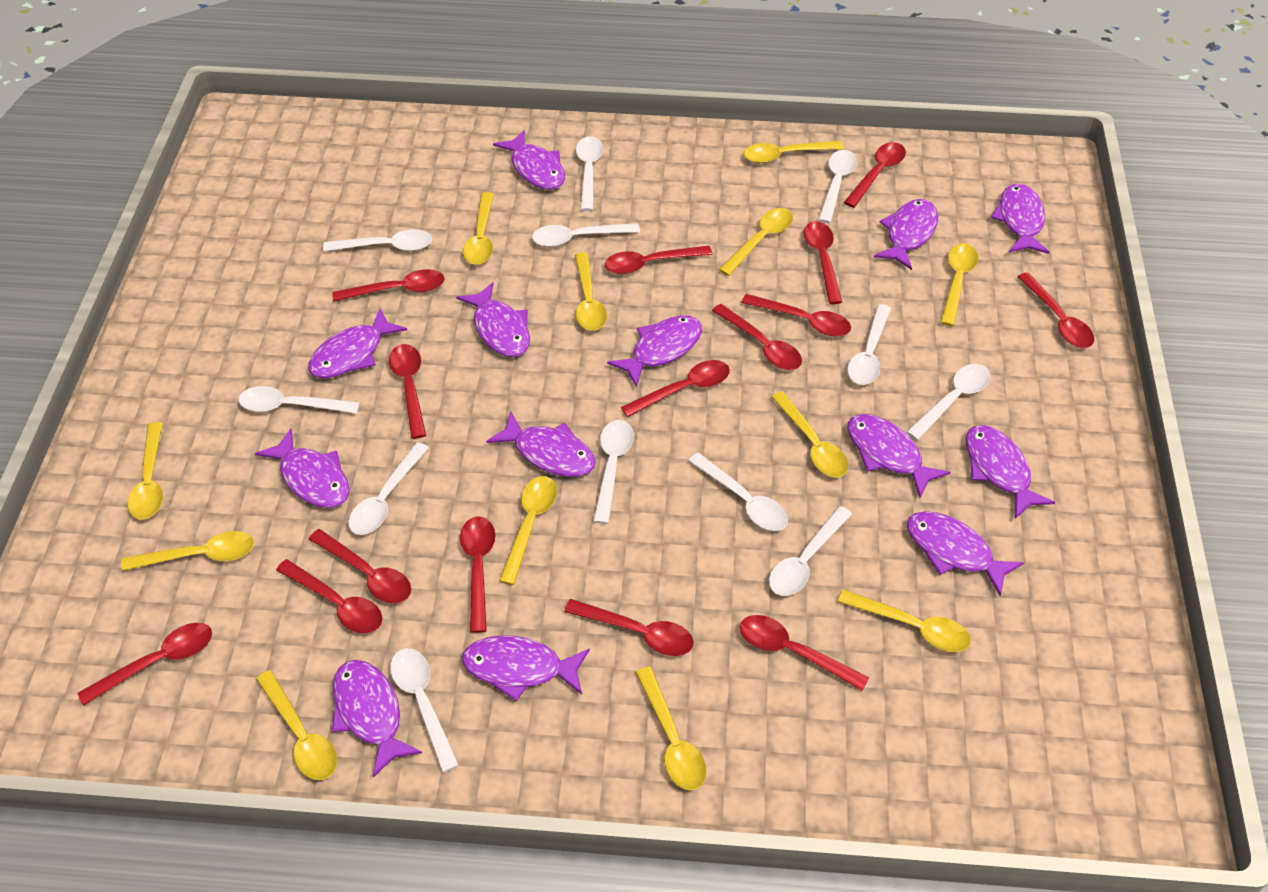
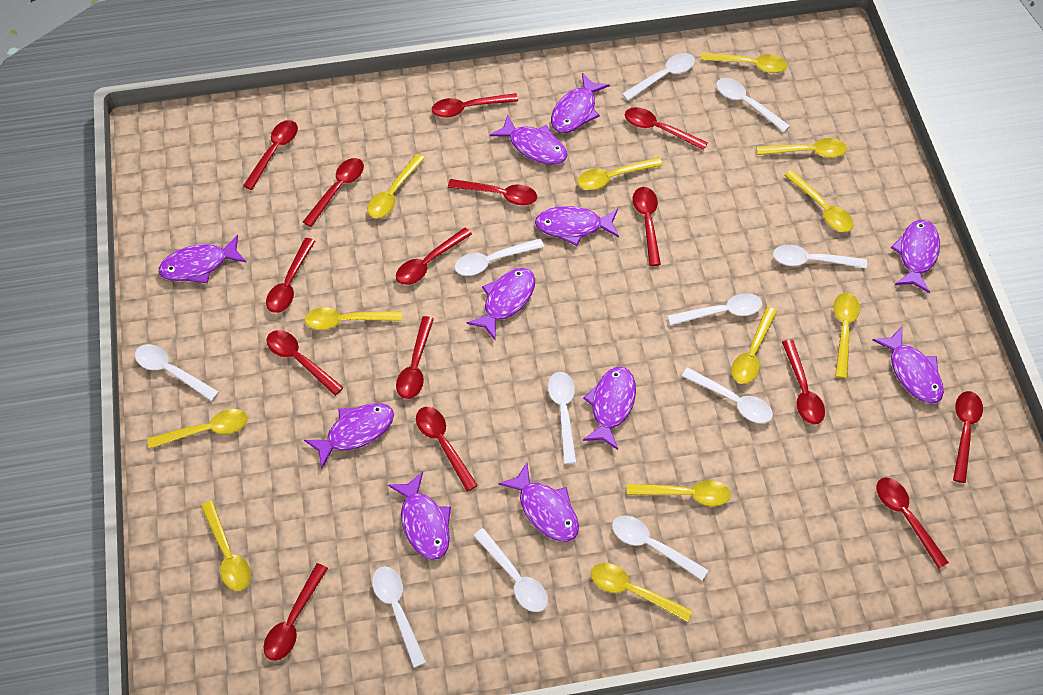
purple fish: [255,429,350,508] [308,308,407,378] [332,660,422,778] [456,282,530,357] [462,635,590,701] [486,411,596,477] [493,130,565,190] [607,315,702,387] [848,414,950,498] [874,199,938,270] [907,511,1024,596] [966,425,1055,519] [991,183,1049,254] = 13 -> [159,235,247,283] [304,403,394,468] [388,472,451,560] [466,268,535,341] [489,115,567,165] [498,462,579,542] [535,206,619,246] [551,73,610,133] [582,367,636,450] [872,327,944,404] [891,220,940,293] = 11
white spoon: [238,386,360,414] [323,229,432,252] [348,442,429,535] [390,648,459,773] [532,223,640,247] [576,136,604,211] [593,420,634,524] [688,453,788,531] [769,506,852,596] [818,150,857,223] [847,304,891,385] [906,364,991,440] = 12 -> [135,344,219,401] [372,566,426,668] [455,238,544,276] [473,528,548,612] [548,372,576,464] [612,515,708,580] [622,53,695,101] [668,293,762,326] [682,367,773,423] [716,78,790,132] [773,245,867,269] = 11

